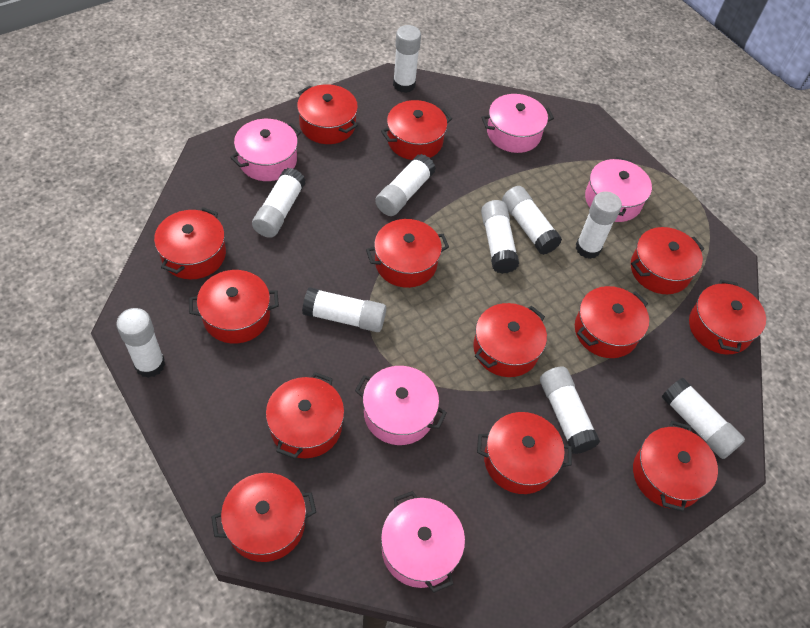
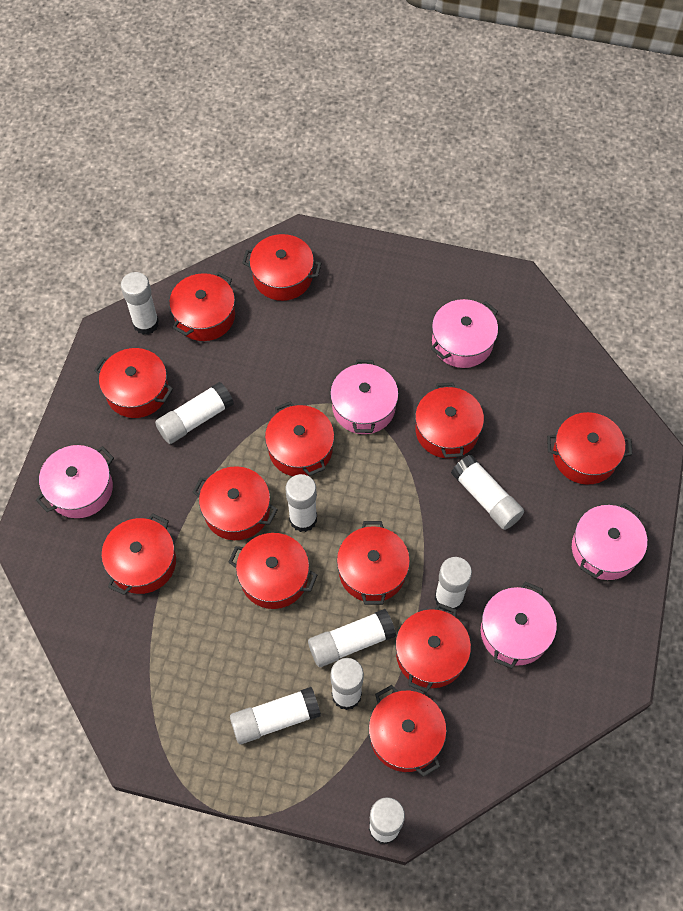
red pot: [154,207,226,279] [189,270,279,344] [211,473,316,562] [266,372,344,459] [297,84,358,144] [366,219,449,288] [381,100,452,160] [473,303,547,377] [477,412,572,494] [575,286,649,358] [631,227,705,294] [633,421,718,512] [689,280,766,355] = 13 -> [94,348,173,418] [101,514,176,595] [169,272,235,341] [193,466,278,540] [228,533,317,609] [242,234,322,301] [265,401,334,476] [337,521,410,605] [369,685,447,777] [395,603,471,693] [415,383,484,458] [547,412,633,485] = 12
white glue stick: [116,308,165,378] [252,168,305,238] [302,287,386,332] [375,154,436,216] [393,25,421,93] [481,200,519,274] [502,186,562,255] [540,366,600,454] [576,191,622,259] [661,378,745,459] = 10 -> [121,272,159,335] [155,382,234,444] [230,687,321,744] [285,474,317,532] [308,609,396,667] [330,658,364,710] [369,797,405,845] [435,557,472,612] [451,455,524,530] = 9

